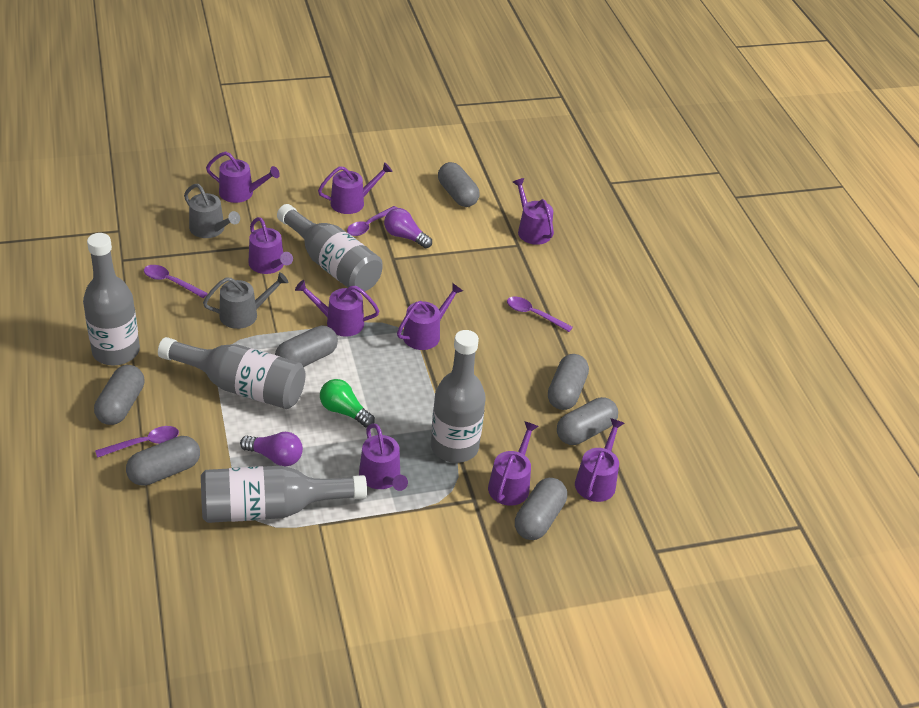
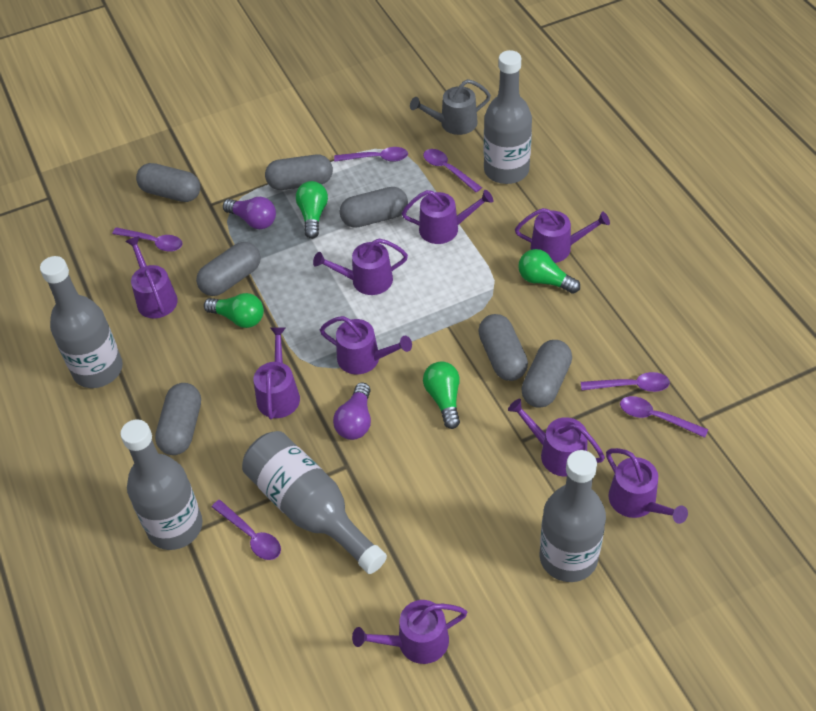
green light bulb: [320,379,375,428] = 1 -> [204,293,264,328] [296,181,328,239] [423,362,460,429] [518,249,580,294] = 4
grey watering can: [184,184,240,238] [203,272,289,329] = 2 -> [410,79,491,135] = 1
purple spoon: [95,426,179,458] [144,265,208,298] [347,206,397,236] [507,297,573,332] = 4 -> [112,227,183,252] [212,500,281,560] [334,147,408,162] [423,149,482,192] [581,372,670,392] [620,396,708,438] = 6

